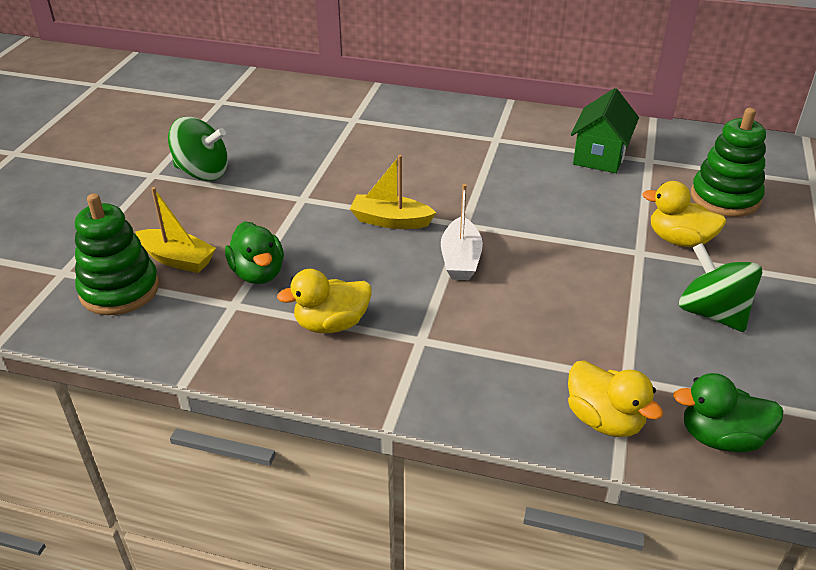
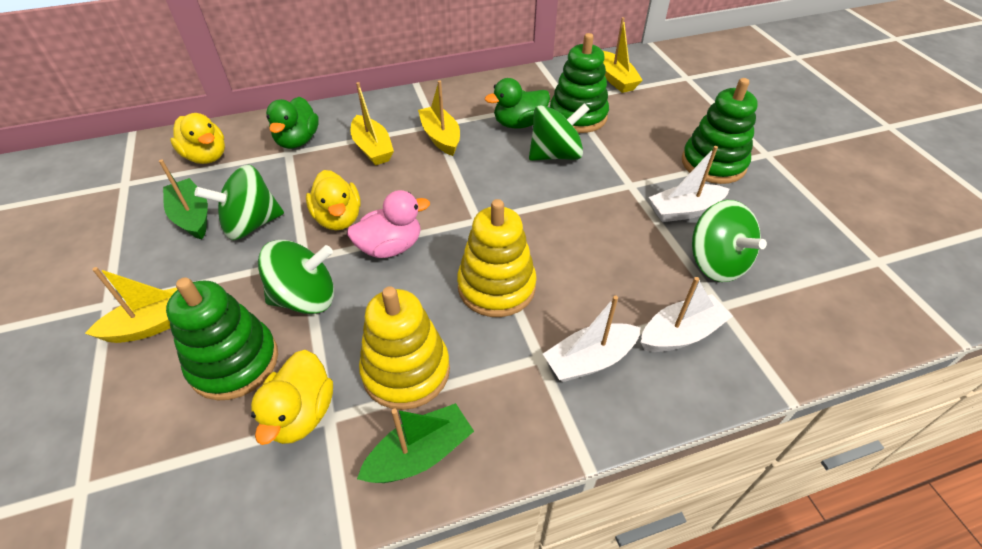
green boat: none = 0 -> [159,159,208,239] [357,403,474,483] = 2
green house: [571,88,639,173] = 1 -> none = 0
green spinning top: [168,117,228,181] [679,243,762,332] = 2 -> [194,165,284,240] [258,240,334,314] [529,103,590,161] [692,200,767,282] = 4
green stacking toy: [75,193,159,315] [691,108,766,217] = 2 -> [166,277,278,400] [550,33,609,133] [682,78,758,184] = 3
pink duck: none = 0 -> [347,190,430,258] = 1
white boat: [441,184,483,280] = 1 -> [543,295,641,382] [641,277,733,352] [649,146,729,222] = 3
yellow boat: [135,187,216,273] [350,155,436,229] = 2 -> [85,267,178,343] [350,82,394,165] [418,80,460,156] [603,17,643,93] = 4
yellow stacking toy: none = 0 -> [359,286,450,410] [457,199,537,317] = 2

